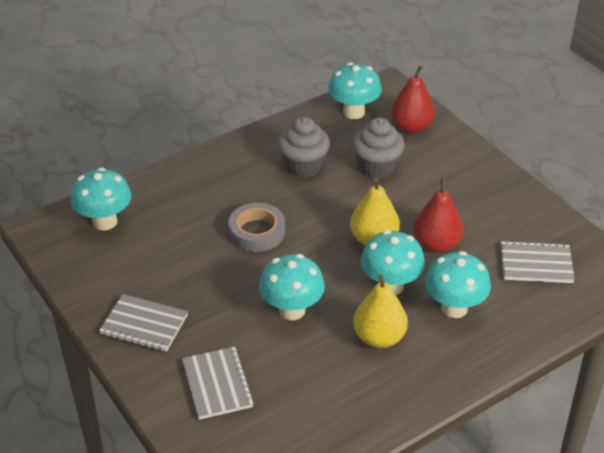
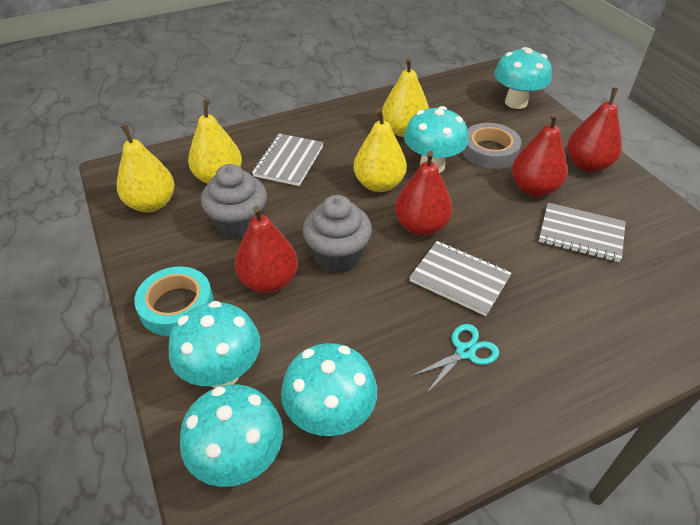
red pear: [391,65,435,134] [413,178,463,253] = 2 -> [235,206,298,293] [395,151,453,236] [512,113,568,197] [567,87,622,172] = 4
turquoise scissors: none = 0 -> [411,324,499,394] = 1
turquoise tape: none = 0 -> [134,266,214,336] = 1
yellow pear: [350,178,400,246] [353,274,408,348] = 2 -> [117,125,175,212] [188,100,242,184] [354,108,407,192] [382,58,429,137] = 4

